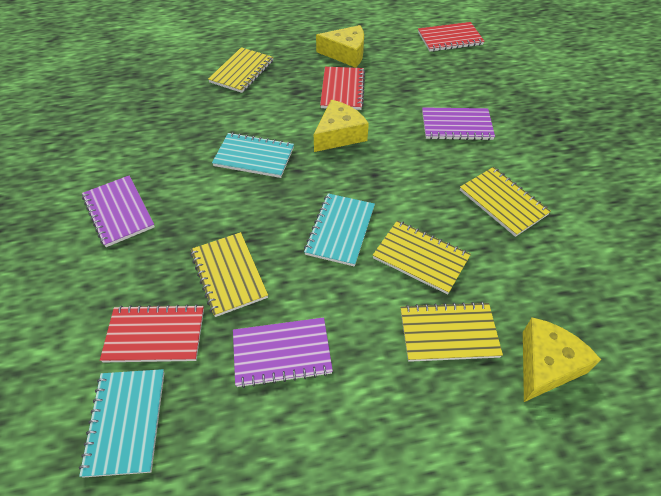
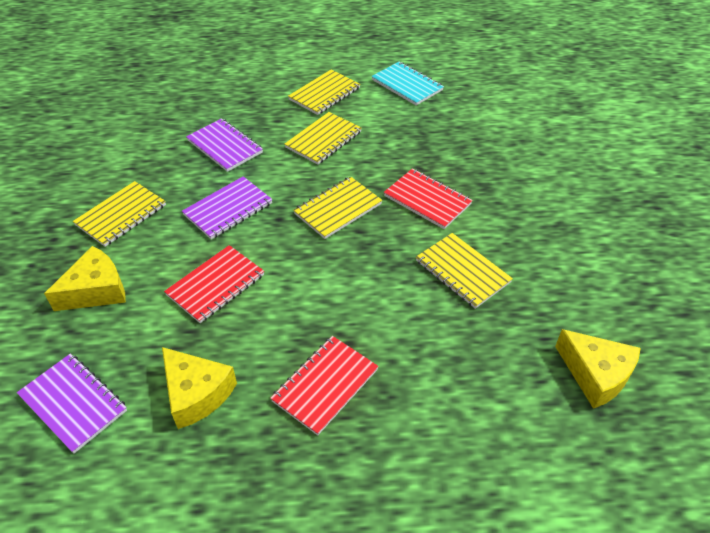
turquoise notebook: [79,369,164,478] [212,132,294,178] [304,193,375,267] = 3 -> [371,62,444,105] = 1

